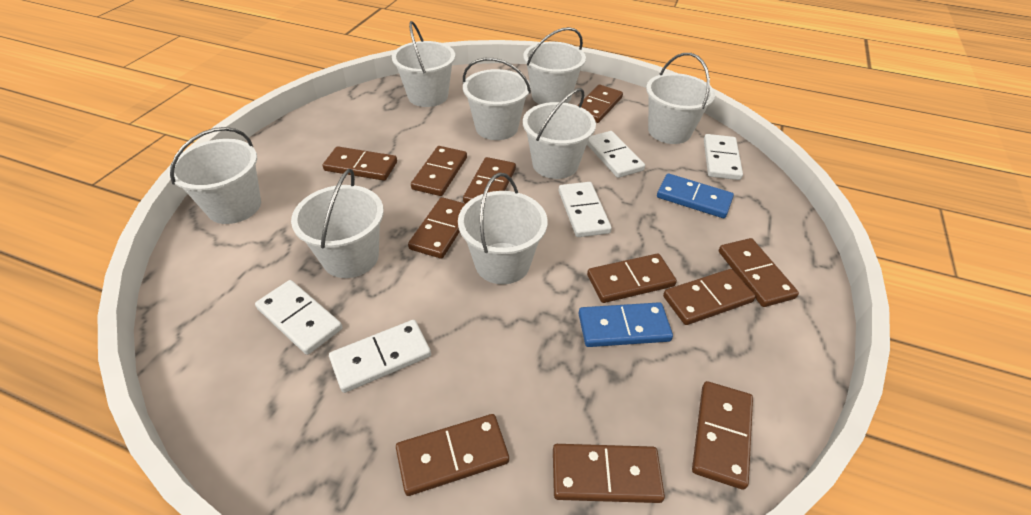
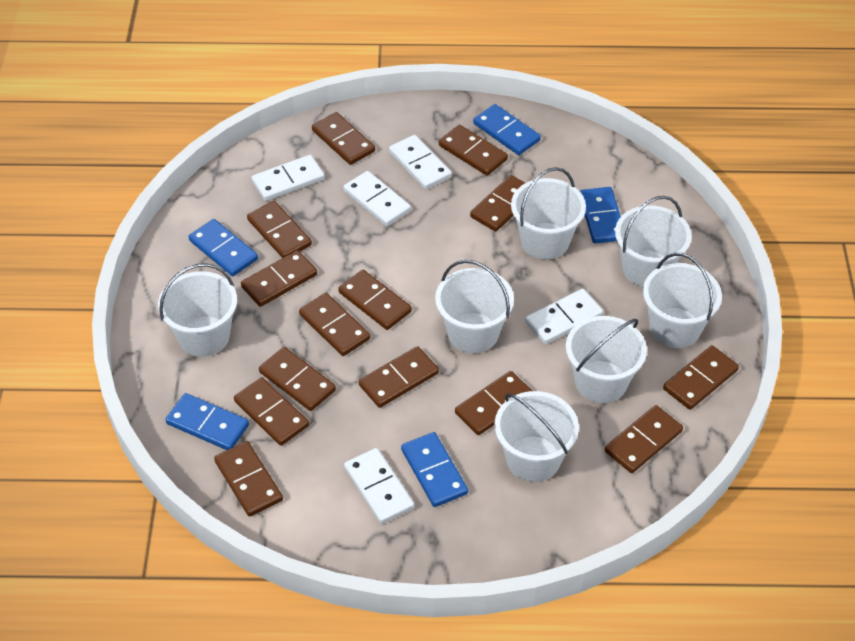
blue domino: [579,302,673,347] [657,173,734,218] = 2 -> [166,393,249,450] [189,219,258,276] [401,432,468,507] [473,104,541,155] [580,187,621,244] = 5
brown domino: [323,146,397,181] [396,414,509,496] [408,197,466,259] [411,146,467,196] [463,157,516,203] [553,444,665,503] [577,85,623,123] [587,254,677,303] [663,269,756,325] [692,381,753,490] [719,238,799,307] = 11 -> [214,441,283,517] [234,377,309,446] [241,250,317,307] [247,201,312,258] [259,347,336,411] [299,293,370,356] [312,112,375,165] [338,270,412,330] [359,346,439,408] [439,125,508,176] [455,371,532,435] [470,175,525,232] [605,405,683,473] [663,345,739,410] = 14
white bucket: [169,127,261,224] [291,169,384,278] [392,21,455,107] [458,173,547,284] [463,58,531,140] [523,27,586,104] [523,88,596,179] [646,53,715,144] = 8 -> [158,263,237,357] [435,260,514,353] [494,391,579,482] [511,167,586,259] [566,316,647,403] [615,196,692,287] [643,253,722,348] = 7

